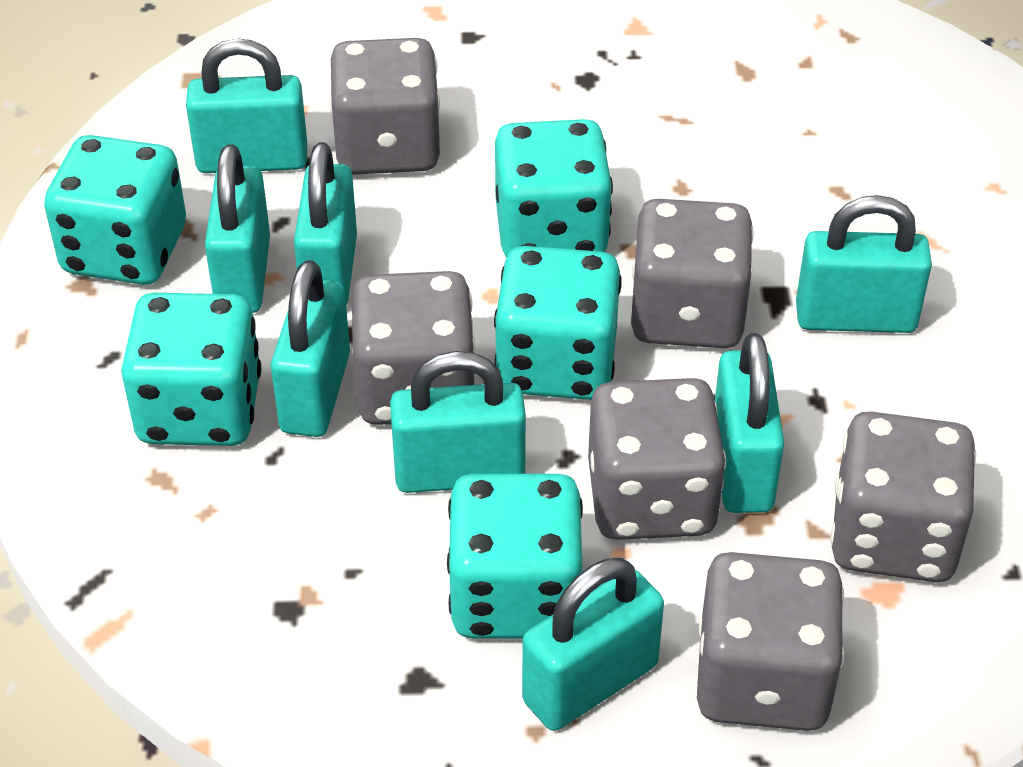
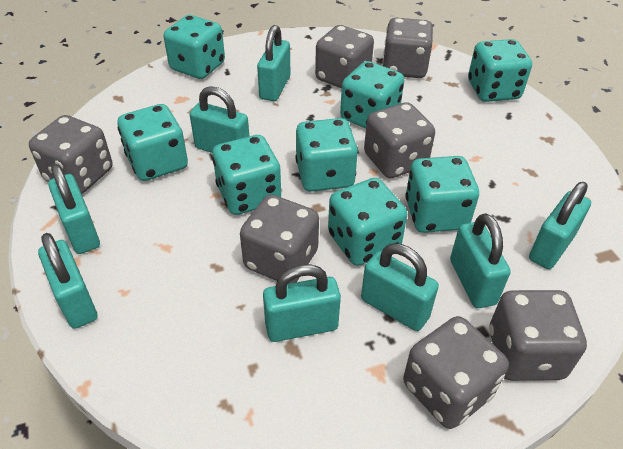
grey dice: [330,38,442,175] [352,271,476,425] [588,378,726,540] [631,199,753,348] [697,552,844,731] [831,411,976,582] = 6 -> [29,115,112,194] [240,195,319,284] [315,25,374,88] [364,102,435,178] [382,18,433,78] [403,316,509,429] [489,290,587,381] = 7
turquoise dice: [44,135,186,285] [121,293,261,446] [447,474,583,639] [494,246,622,400] [495,119,613,258] = 5 -> [118,104,188,181] [163,15,225,79] [212,135,281,215] [296,118,358,192] [328,178,407,266] [340,61,404,128] [406,156,479,233] [468,39,532,102] = 8

